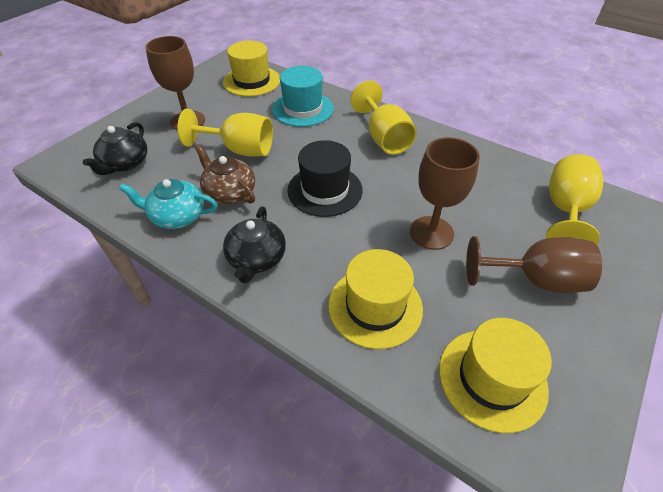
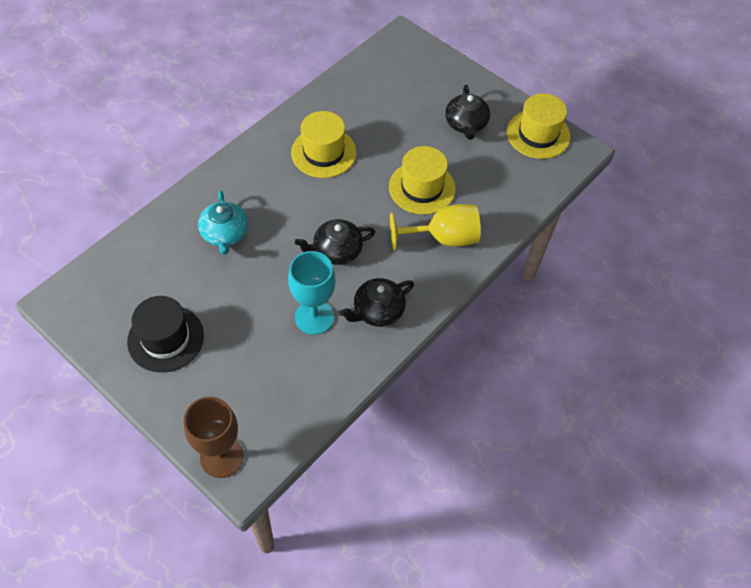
black teapot: [83,122,147,175] [223,207,286,283] = 2 -> [295,219,375,265] [340,278,414,327] [445,85,490,140] = 3
brown goblet: [146,36,205,130] [410,137,480,250] [466,236,602,293] = 3 -> [184,397,244,478] = 1
brown teapot: [195,144,255,204] = 1 -> none = 0
turquoise goblet: none = 0 -> [288,251,336,335] = 1
turquoise hat: [272,66,334,127] = 1 -> none = 0
yellow goblet: [177,109,273,156] [350,80,417,155] [546,154,603,245] = 3 -> [390,204,481,250] = 1

